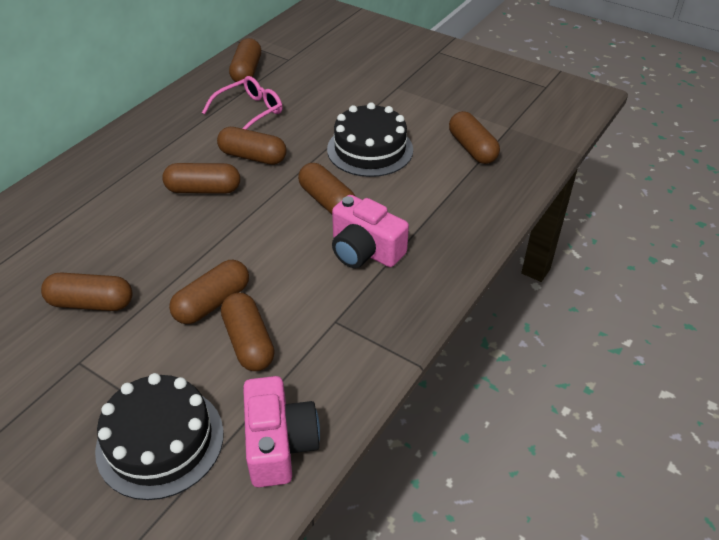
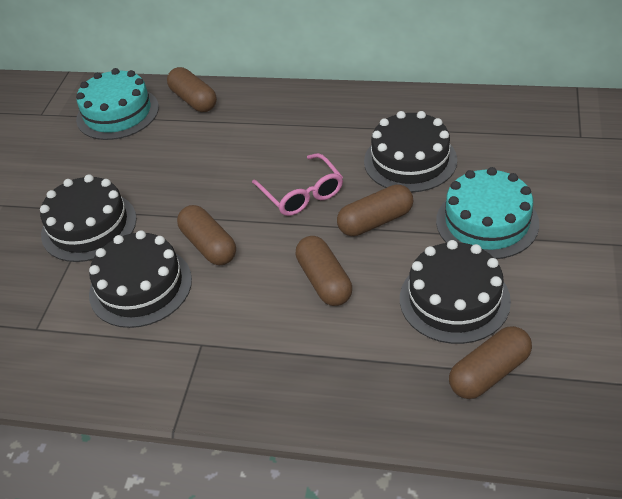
black cake: [95,373,224,500] [327,102,413,177] = 2 -> [40,174,137,262] [89,230,192,328] [364,111,457,193] [400,240,511,344] = 4
brown capsule: [41,273,133,311] [162,163,240,194] [169,260,249,324] [217,127,286,165] [221,293,275,371] [229,38,261,84] [298,163,356,214] [449,111,500,164] = 8 -> [167,67,217,112] [177,205,236,265] [295,236,352,306] [337,184,413,236] [449,326,532,399] = 5
pink camera: [243,376,320,487] [332,195,409,268] = 2 -> none = 0
turquoise cake: none = 0 -> [76,68,159,140] [436,167,539,259] = 2

